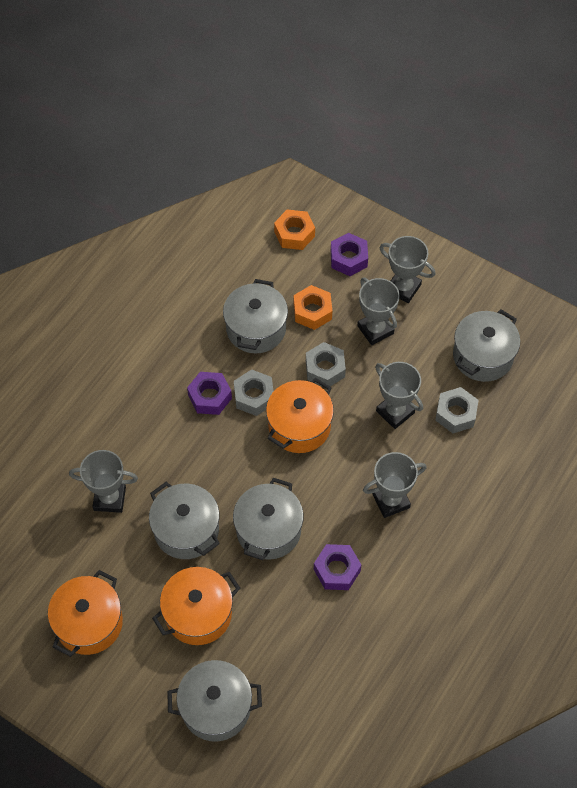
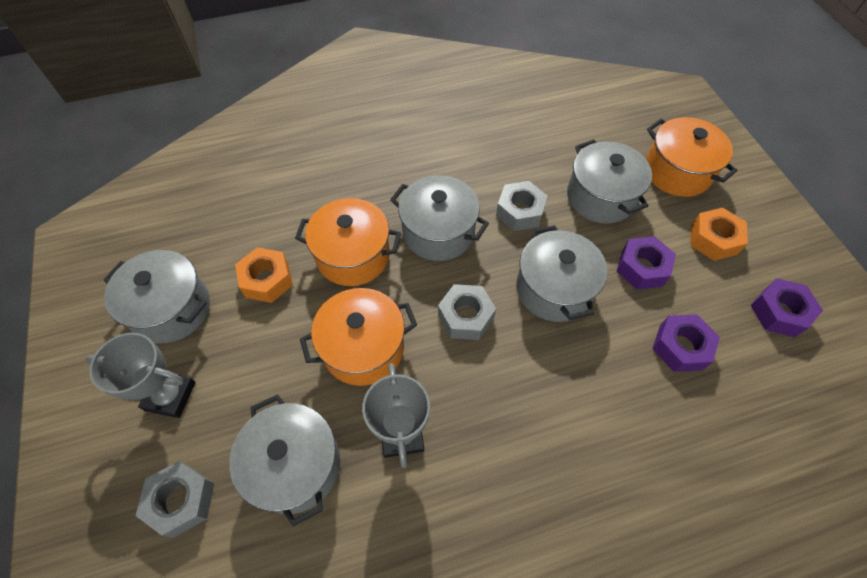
grey trophy: [69,450,138,513] [357,277,400,345] [363,452,427,518] [375,362,423,429] [379,236,436,303] = 5 -> [86,333,196,418] [362,363,430,468] = 2

